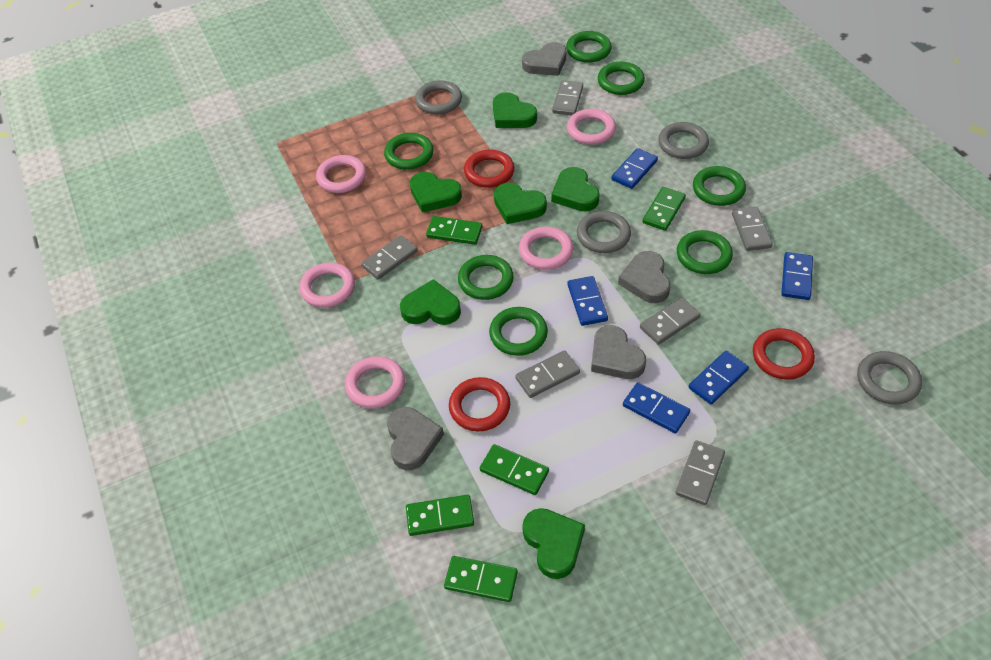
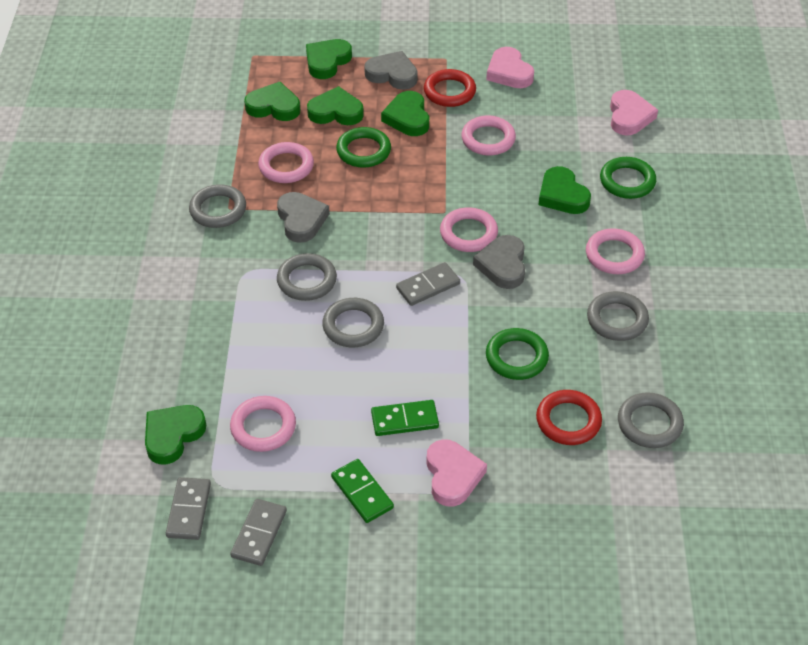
blue domino: [567,276,608,326] [611,148,658,189] [623,382,690,433] [689,351,749,405] [781,252,813,300] = 5 -> none = 0
green domino: [406,495,474,536] [426,216,483,245] [444,556,518,602] [480,444,549,495] [642,187,686,231] = 5 -> [331,459,394,523] [371,400,439,436] = 2
green ring: [384,133,434,170] [458,255,514,300] [489,307,548,356] [566,31,612,63] [598,61,645,95] [677,230,733,274] [693,166,746,206] = 7 -> [336,127,391,168] [486,328,549,380] [600,157,656,199] = 3
grey domino: [361,235,418,280] [515,350,580,398] [552,80,583,115] [640,297,701,345] [676,441,725,505] [732,207,773,251] = 6 -> [166,477,211,540] [230,499,287,566] [396,262,460,306] = 3
grey heart: [387,407,444,470] [522,42,566,76] [591,325,646,379] [618,251,670,303] = 4 -> [277,192,330,243] [364,51,418,90] [473,235,525,289] = 3
grey ring: [415,80,462,114] [577,211,631,253] [658,122,709,159] [857,351,922,405] = 4 -> [189,184,246,228] [277,253,337,301] [322,298,384,347] [587,291,649,341] [618,392,684,448] = 5
pink heart: none = 0 -> [426,439,487,507] [486,47,534,88] [610,90,658,136] = 3
red ring: [449,377,510,432] [464,150,515,188] [753,328,815,380] = 3 -> [424,69,476,107] [536,390,602,445] = 2

